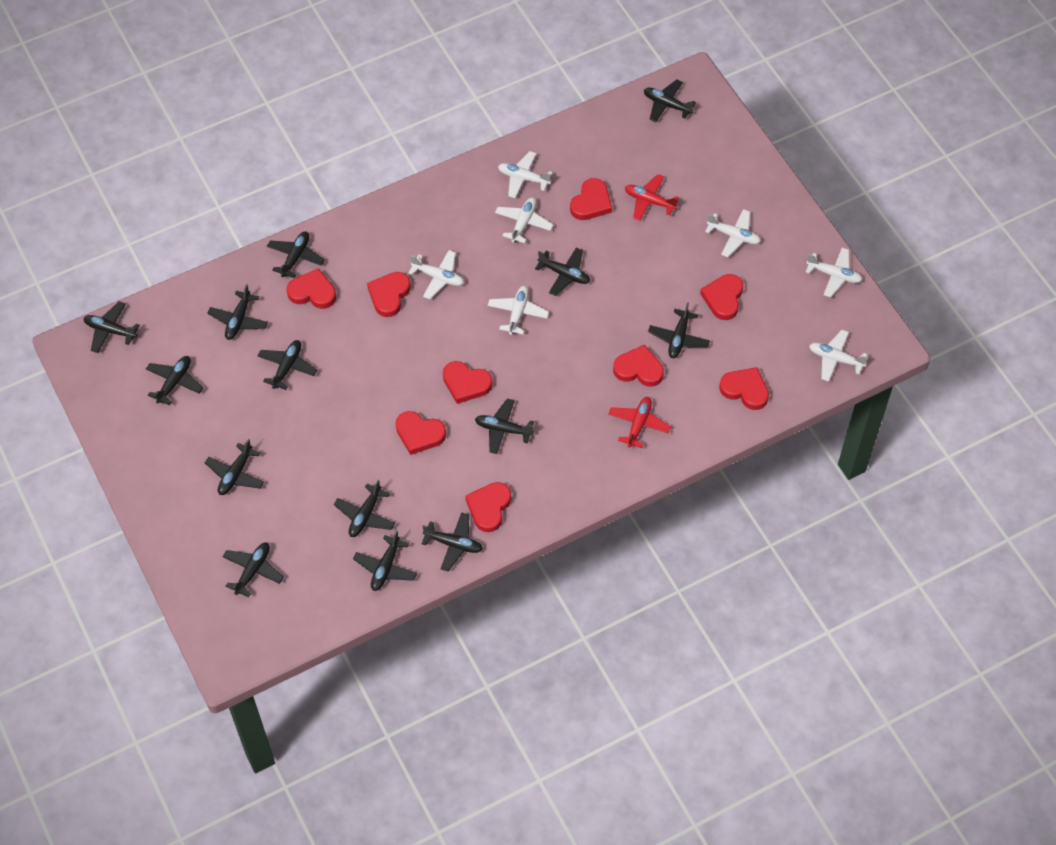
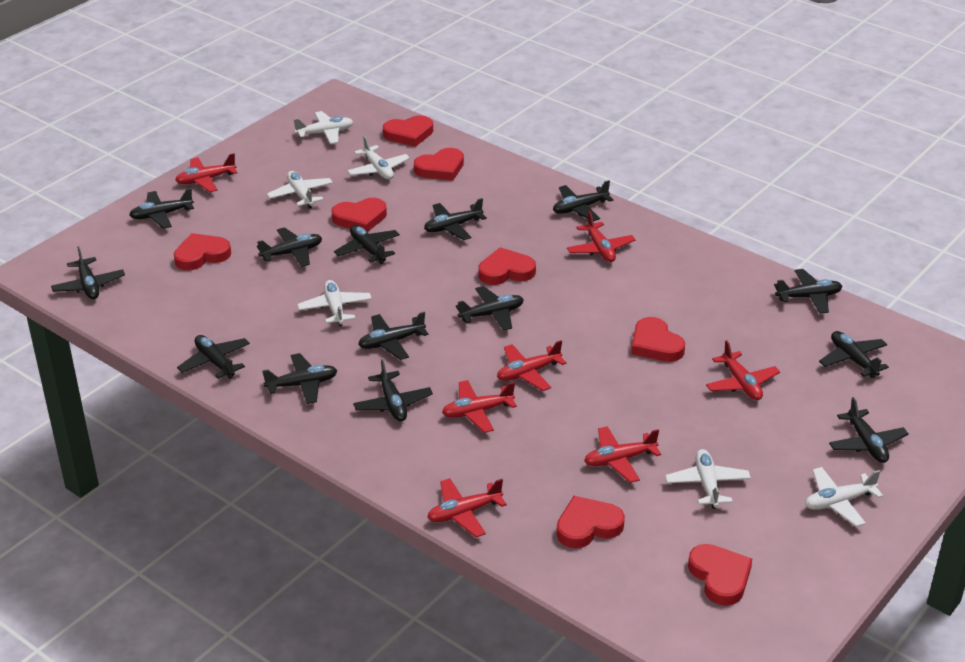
red heart: [287,268,336,309] [367,272,411,317] [396,411,446,455] [443,361,492,404] [465,482,511,532] [570,178,612,220] [613,345,664,387] [700,274,743,320] [719,367,769,410] = 9 -> [174,233,231,271] [331,198,387,232] [383,115,433,147] [414,148,464,181] [478,247,536,285] [556,496,625,548] [631,317,685,362] [688,544,752,606] = 8
red plane: [608,397,671,448] [625,174,679,221] = 2 -> [175,153,237,192] [427,478,507,537] [442,380,517,433] [497,340,567,391] [567,211,635,262] [584,426,661,483] [706,340,780,400] = 7
white plane: [408,250,464,299] [488,286,549,335] [495,198,553,243] [498,151,553,198] [705,209,761,257] [806,248,862,297] [809,330,868,382] = 7 -> [267,171,333,209] [294,111,353,144] [297,280,372,327] [347,135,410,180] [665,449,751,509] [805,467,883,527] = 6

